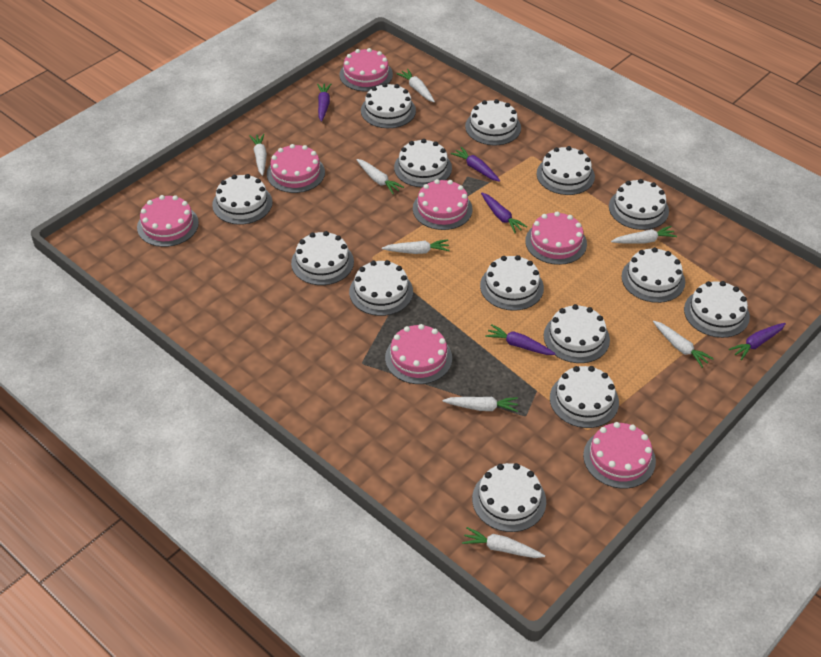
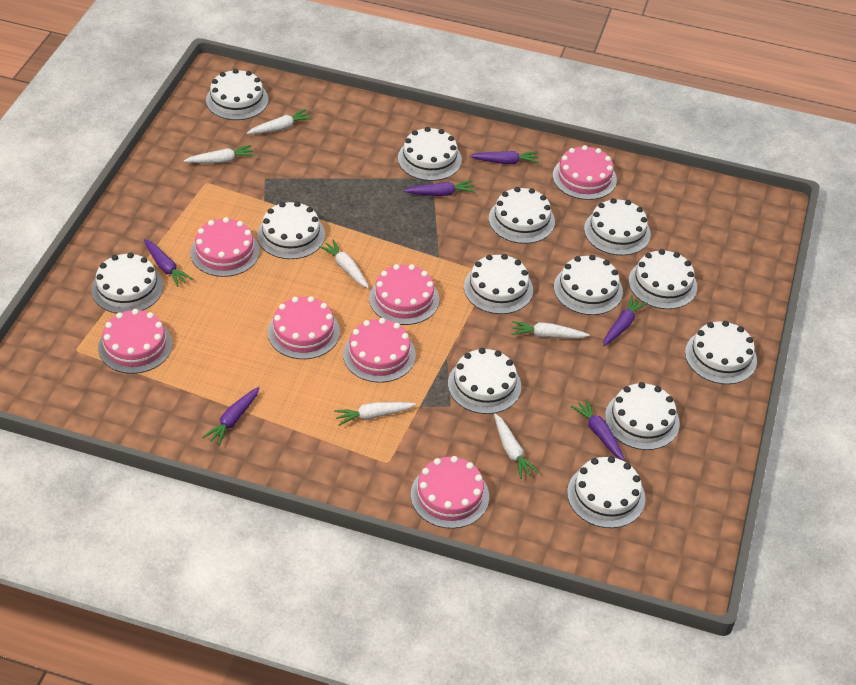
purple carrot: [317,83,331,122] [451,147,500,182] [481,193,527,233] [485,324,556,355] [729,323,786,360] = 5 -> [144,239,193,287] [203,387,260,446] [403,180,475,196] [469,151,539,164] [571,399,625,461] [603,295,648,346] = 6
white cake: [212,174,273,225] [291,231,354,285] [349,260,413,316] [361,83,416,128] [394,139,452,187] [465,99,521,145] [472,463,546,532] [480,255,544,311] [536,146,595,195] [544,304,610,363] [550,366,619,428] [609,179,669,230] [622,247,685,303] [684,281,750,338] = 14 -> [92,253,163,314] [206,69,268,120] [257,201,325,259] [398,127,462,181] [448,348,521,414] [464,254,533,314] [489,187,555,244] [554,255,623,315] [567,456,645,528] [584,198,651,256] [605,382,680,450] [629,249,697,309] [685,321,757,384] = 13
white carrot: [250,134,267,176] [356,159,404,194] [382,239,450,254] [396,69,435,102] [442,397,518,412] [462,527,545,558] [611,226,677,244] [653,321,714,368] = 8 -> [184,145,255,163] [247,109,313,134] [319,239,369,288] [334,402,416,426] [494,414,539,479] [512,321,589,338] = 6

